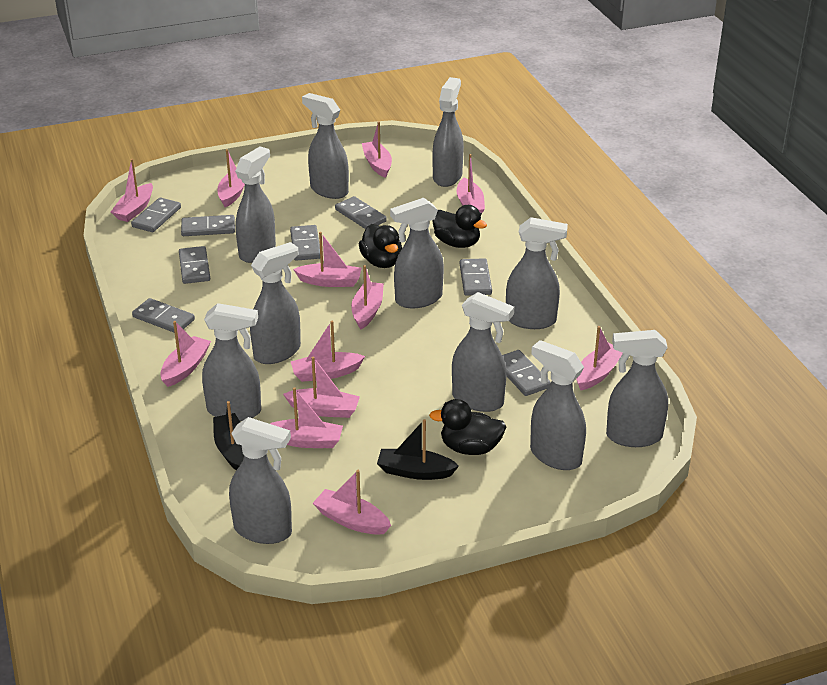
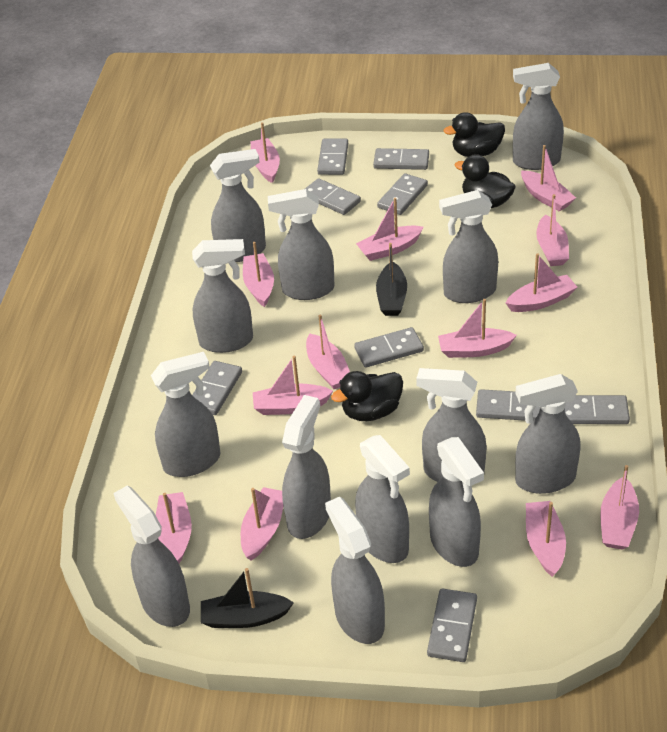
grey domino: [131,197,181,232] [132,298,195,333] [179,246,210,284] [181,215,235,236] [290,225,320,261] [335,196,387,229] [460,258,492,296] [502,350,551,396] = 8 -> [192,361,242,415] [305,178,361,215] [317,139,348,175] [354,327,424,368] [373,148,429,170] [377,173,428,215] [427,589,477,662] [476,389,540,421] [564,395,630,424] = 9
grey spray bottle: [202,303,261,421] [229,417,292,544] [235,146,276,263] [250,242,301,364] [302,93,349,199] [390,198,444,308] [432,77,464,187] [452,292,514,412] [506,217,568,329] [530,340,586,470] [606,330,668,447] = 11 -> [113,486,190,627] [151,352,221,477] [192,239,253,353] [210,149,266,262] [268,189,334,300] [282,395,331,539] [325,497,385,644] [355,435,410,563] [416,368,486,482] [429,437,484,567] [439,190,498,303] [513,63,564,170] [515,374,581,494] = 13
pink boat: [111,159,153,222] [160,321,211,387] [217,149,245,207] [270,387,343,448] [283,357,360,418] [291,321,365,382] [293,232,362,287] [313,470,391,535] [351,265,384,329] [362,121,392,178] [457,154,485,213] [576,326,623,390] = 12 -> [156,492,192,563] [241,487,283,560] [243,242,274,307] [250,122,280,183] [253,356,333,415] [306,314,350,389] [356,197,423,261] [438,299,517,358] [506,253,577,312] [521,145,576,211] [526,501,566,577] [536,194,569,266] [600,465,639,550] = 13

